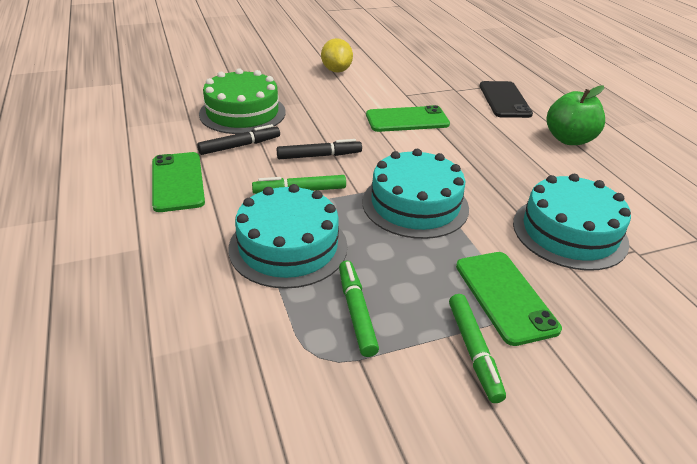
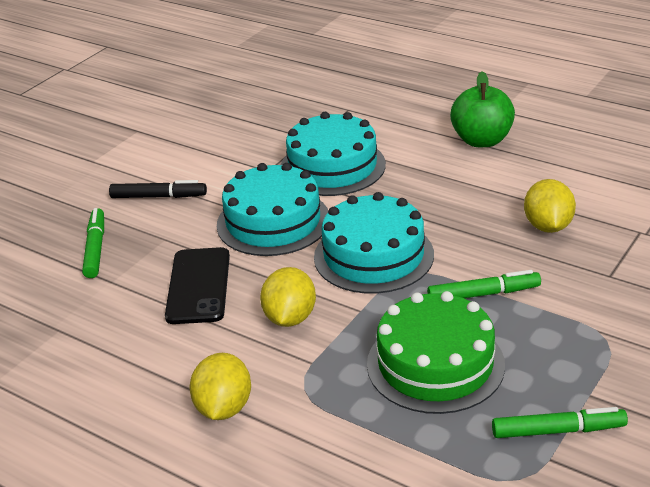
black marker: [197,124,280,155] [277,139,362,159] = 2 -> [109,180,207,198] = 1
green phone: [152,152,205,212] [366,105,450,132] [456,252,562,346] = 3 -> none = 0
yellow lemon: [321,38,353,72] = 1 -> [189,353,251,420] [260,267,316,327] [524,179,576,233] = 3

